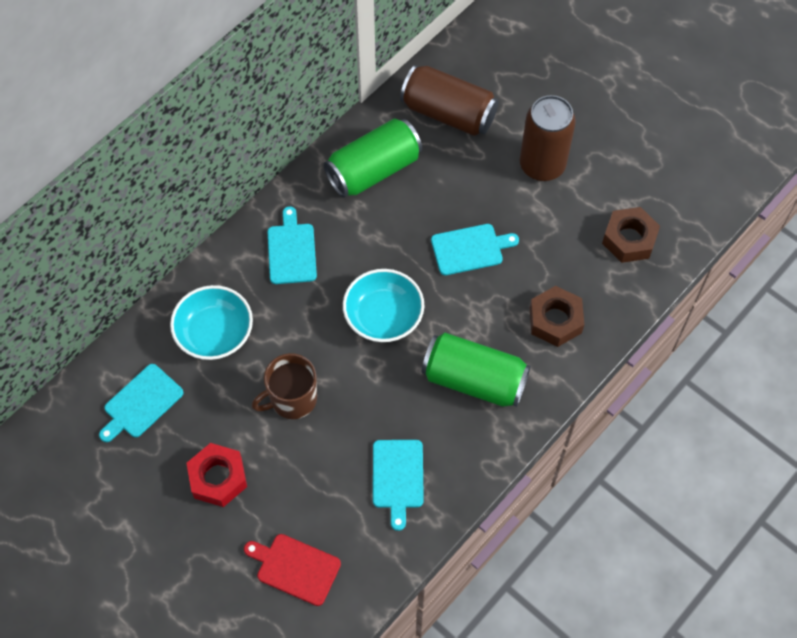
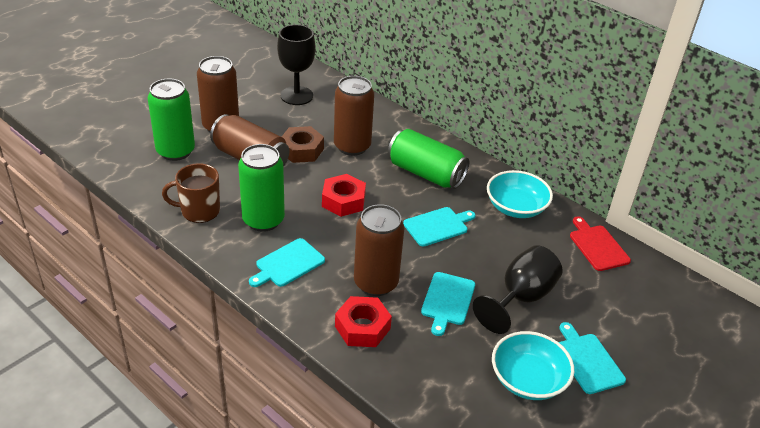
black goblet: none = 0 -> [277,24,315,105] [473,245,562,334] = 2
brown can: [400,65,498,136] [520,95,576,181] = 2 -> [197,56,239,133] [210,114,289,167] [334,76,374,156] [354,204,404,296] = 4
brown nut: [530,286,584,347] [602,207,660,263] = 2 -> [282,126,324,163] = 1
green can: [324,119,422,198] [422,333,531,407] = 2 -> [148,79,195,161] [238,144,285,232] [388,129,469,189] = 3
red nut: [187,443,247,507] = 1 -> [322,174,366,217] [335,296,392,347] = 2

